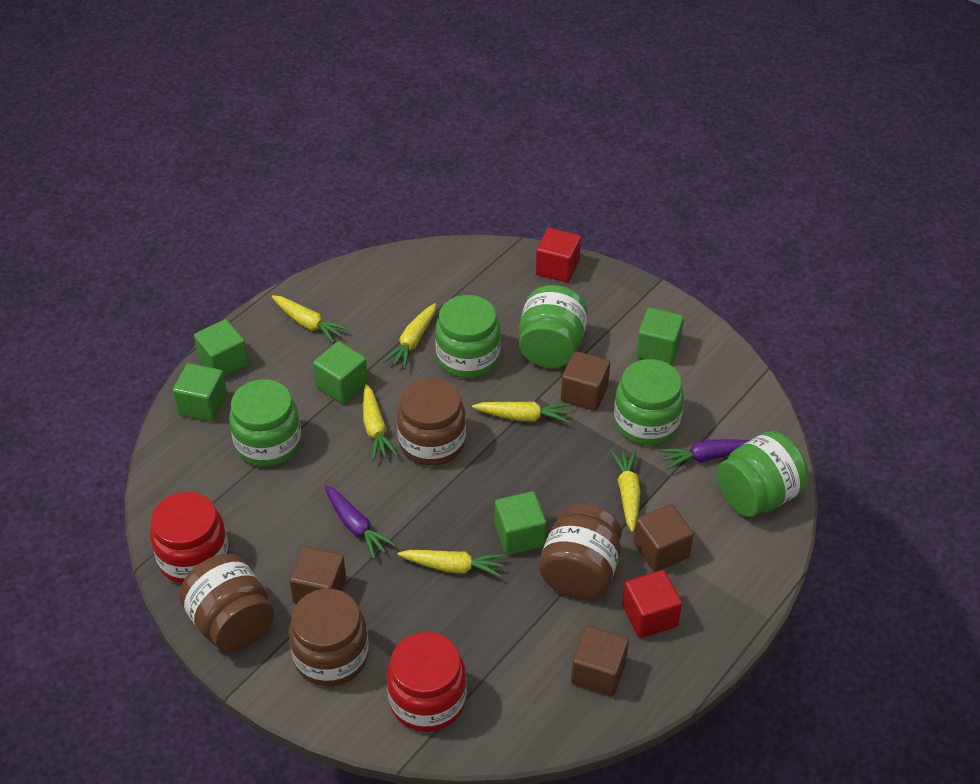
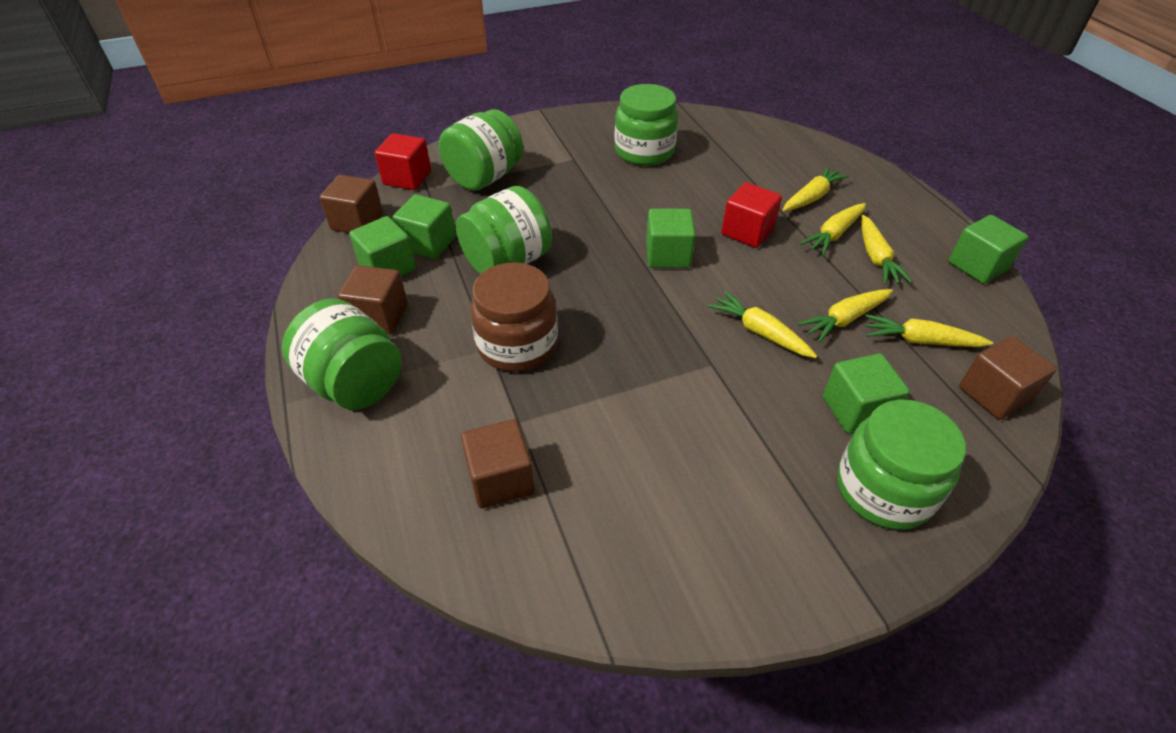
brown jar: [179,554,274,652] [289,589,369,686] [397,378,466,466] [539,504,622,599] = 4 -> [470,262,558,372] = 1
purple carrot: [325,485,396,559] [659,439,750,470] = 2 -> none = 0
red jar: [150,492,229,584] [387,632,467,732] = 2 -> none = 0

